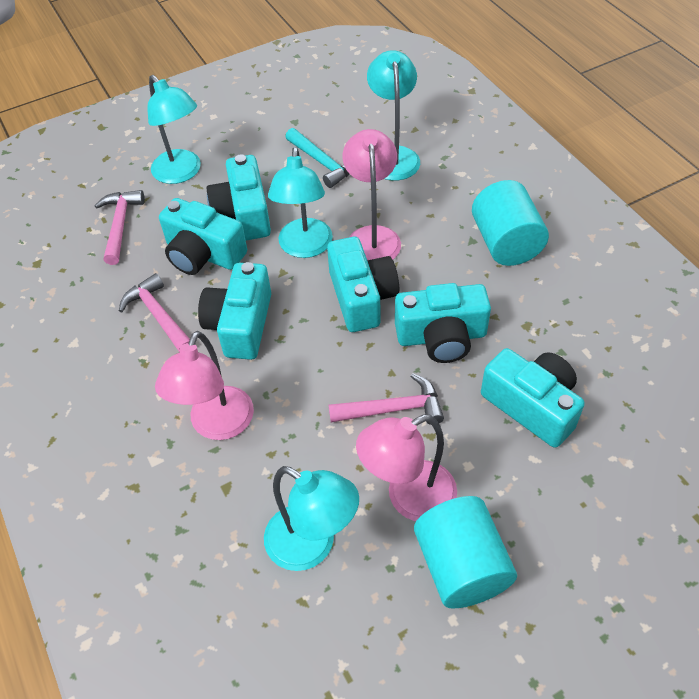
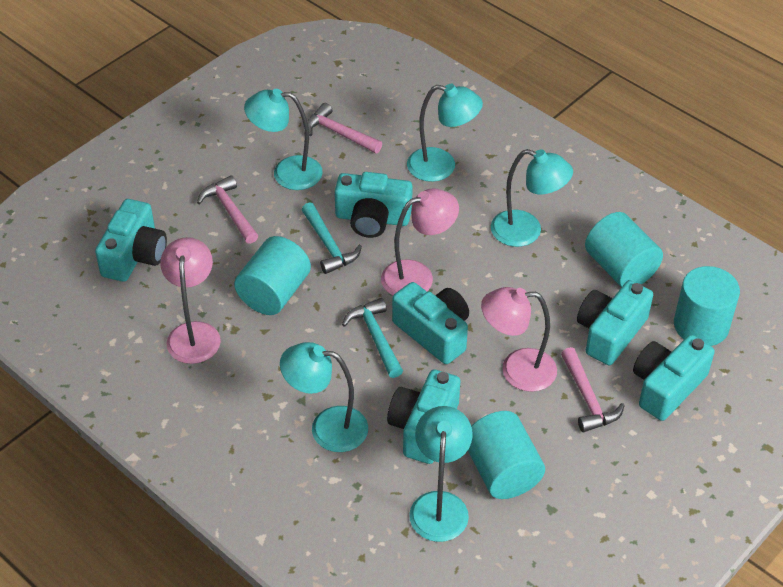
turquoise cylinder: [414,496,517,609] [472,180,549,266] = 2 -> [234,236,311,315] [468,411,545,499] [585,212,663,287] [674,266,740,346] = 4
turquoise hammer: [286,128,350,188] = 1 -> [302,202,362,274] [342,298,403,378] = 2
turquoise lamp: [147,75,201,184] [264,466,359,571] [268,147,333,258] [367,50,420,180] = 4 -> [244,89,323,190] [280,342,368,452] [407,84,483,182] [409,406,473,542] [491,149,573,247] = 5

